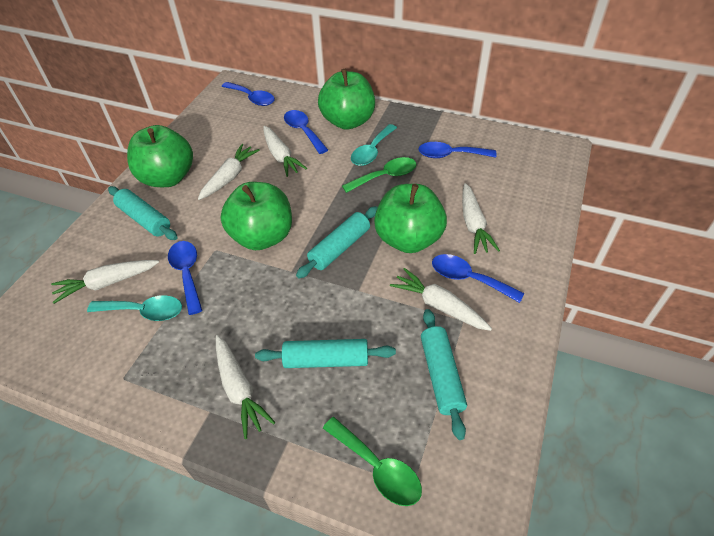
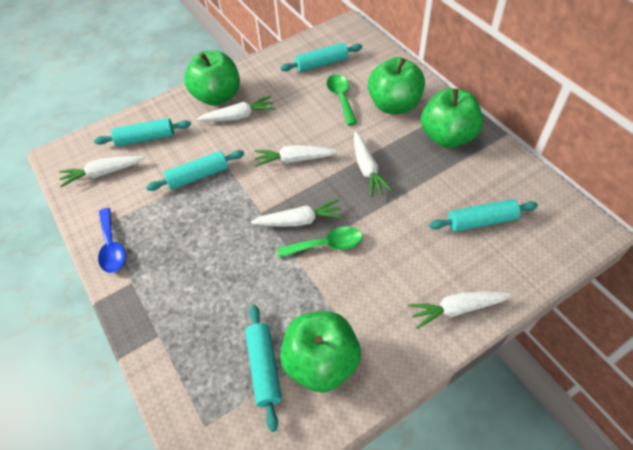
blue spoon: [168,241,203,315] [221,82,275,106] [284,110,328,154] [418,142,497,158] [432,254,524,303] = 5 -> [98,208,126,273] = 1
turquoise rolling pin: [108,186,177,240] [255,339,396,368] [296,206,378,279] [421,309,467,440] = 4 -> [94,118,191,147] [146,150,244,191] [245,305,282,432] [280,43,362,72] [429,199,538,232] = 5
turquoise spoon: [87,295,182,321] [351,124,397,166] = 2 -> none = 0

